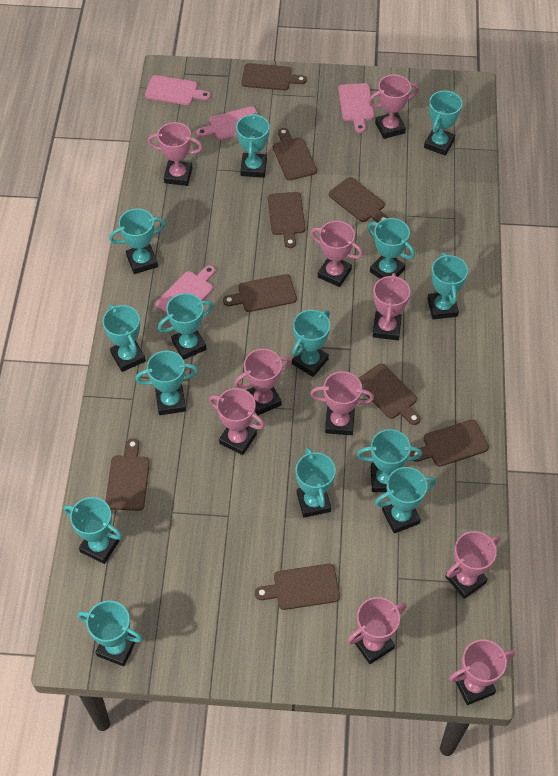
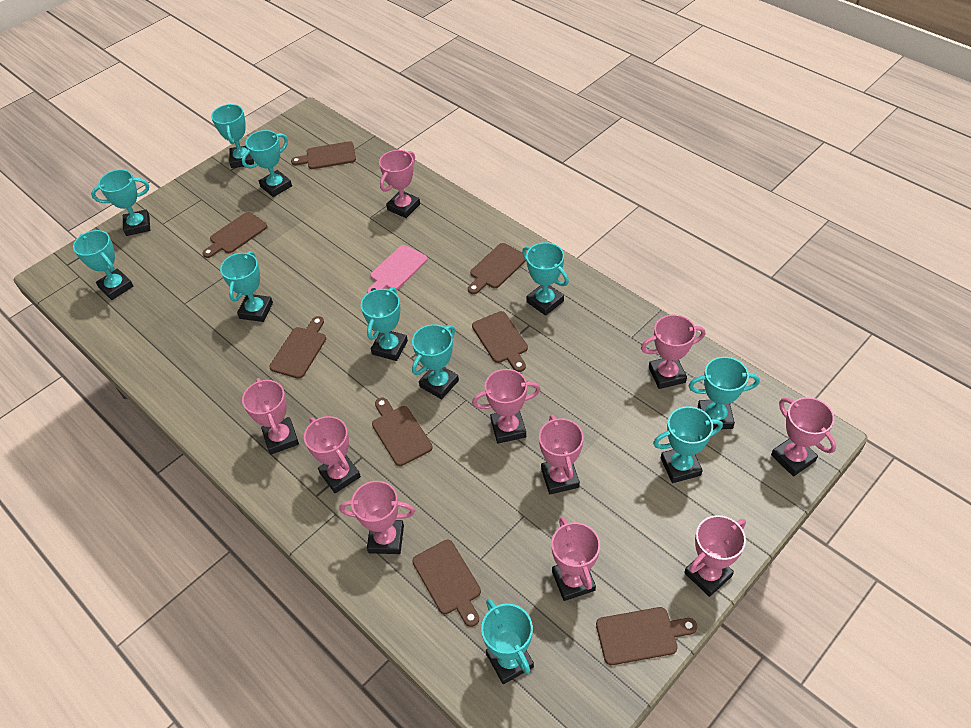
brown cutting board: [105,439,150,511] [223,274,297,312] [241,63,307,90] [255,564,340,610] [268,192,305,248] [273,128,317,180] [329,177,389,223] [359,364,421,425] [410,420,489,467] = 9 -> [202,212,267,258] [269,316,326,379] [291,141,356,169] [372,398,433,466] [413,540,481,627] [468,243,526,294] [472,311,528,372] [596,607,697,665] = 8
pink cutting board: [145,75,211,105] [156,265,215,314] [197,106,258,141] [338,83,374,133] = 4 -> [367,245,428,293] = 1
turquoise trophy: [64,497,122,564] [78,601,143,666] [103,304,146,372] [109,209,166,274] [135,350,198,415] [158,293,214,360] [236,113,269,178] [292,310,330,377] [295,447,336,518] [357,429,422,492] [368,218,415,279] [375,467,436,533] [424,91,462,156] [427,252,468,319] = 14 -> [73,230,134,300] [91,169,150,236] [211,104,254,168] [220,251,273,322] [242,130,292,197] [361,287,408,361] [412,324,459,399] [481,599,534,684] [522,242,569,316] [653,406,723,483] [688,357,760,430] = 11

